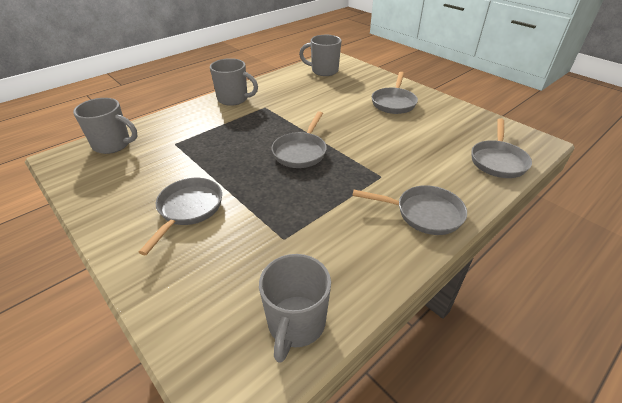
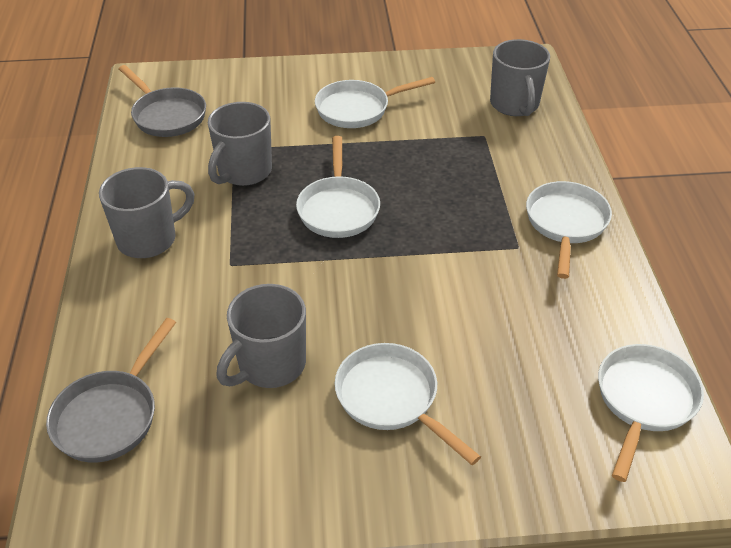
grey pan: [138,178,222,255] [271,111,327,168] [352,185,467,235] [372,72,418,114] [471,118,532,178] = 5 -> [46,318,176,462] [119,65,206,137] = 2
white pan: none = 0 -> [296,136,380,238] [315,77,435,128] [335,343,481,465] [526,181,612,279] [598,344,704,482] = 5

